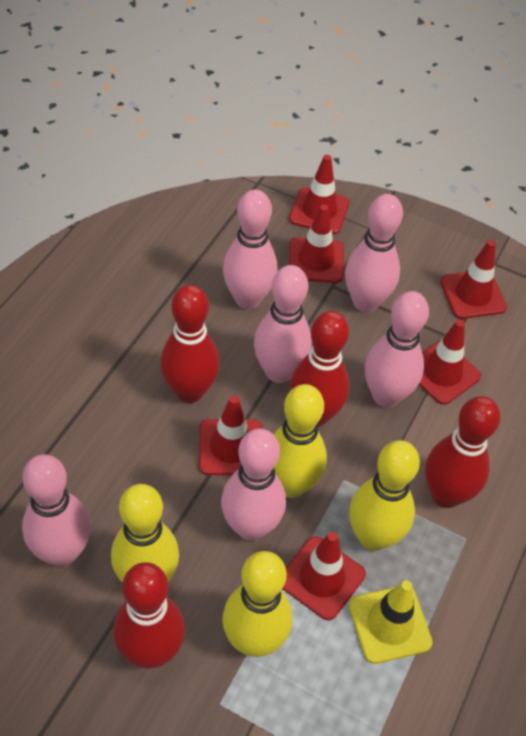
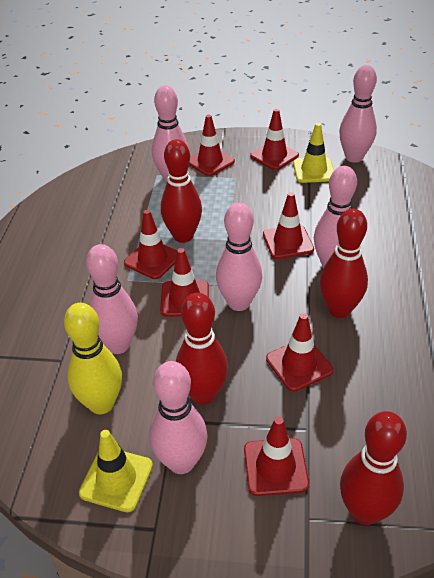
red traffic cone: [199,396,262,475] [282,532,366,620] [289,155,349,234] [289,205,344,283] [419,320,481,405] [440,240,507,319] = 6 -> [124,210,177,279] [160,248,209,317] [189,115,235,176] [244,417,309,496] [250,109,299,170] [263,192,314,259] [266,313,333,392] = 7
yellow bowling pin: [111,484,179,583] [222,551,292,657] [273,384,327,498] [349,440,420,551] = 4 -> [64,303,122,414] = 1
yellow traffic cone: [349,580,433,664] = 1 -> [79,430,153,512] [293,123,334,183] = 2

